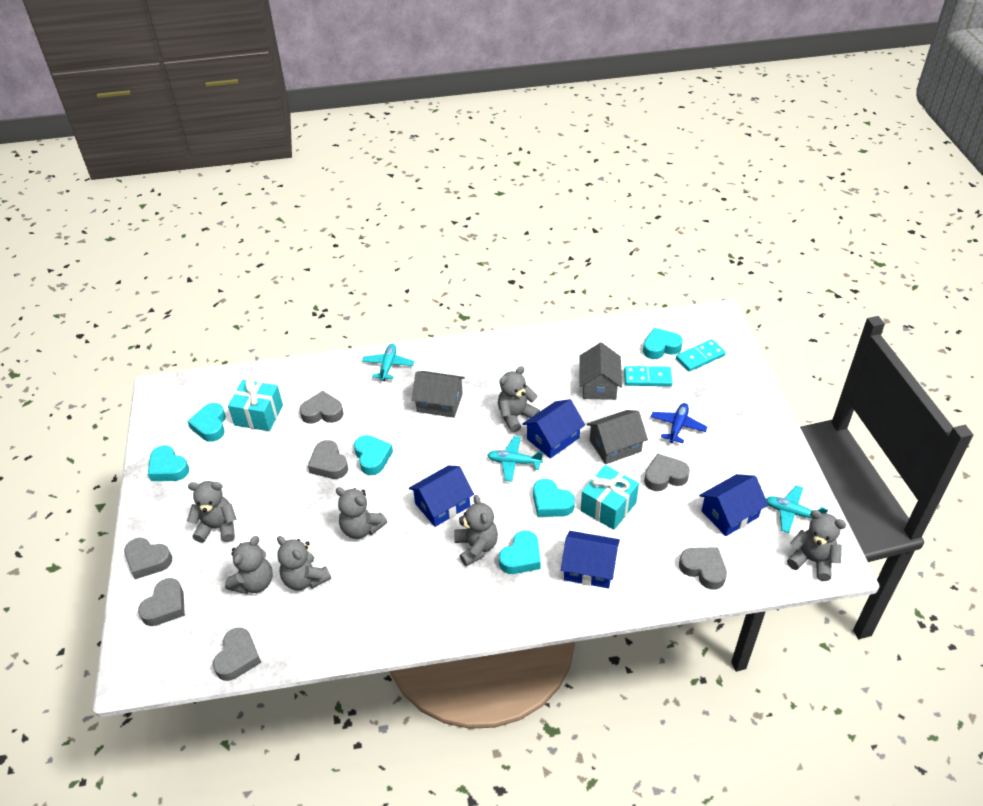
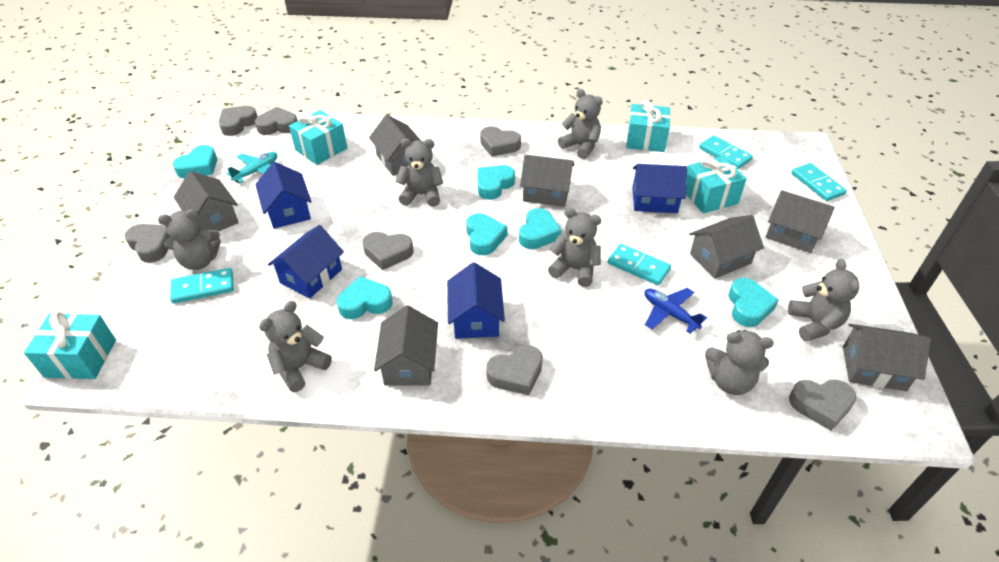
grey house: [412,371,465,418] [579,342,622,400] [586,410,648,464] = 3 -> [174,171,239,233] [369,115,421,176] [374,305,438,385] [520,155,574,207] [689,215,764,279] [766,190,835,253] [843,324,931,391] = 7
turquoise domino: [624,366,673,386] [676,339,726,372] = 2 -> [170,268,234,303] [608,244,671,285] [699,135,753,169] [791,163,847,201] = 4
turquoise gift: [228,379,283,431] [581,465,639,530] = 2 -> [24,312,116,379] [289,110,347,165] [626,100,670,152] [686,156,747,213] = 4
turquoise plane: [362,344,415,381] [487,436,543,482] [766,486,828,533] = 3 -> [226,152,278,183] = 1

